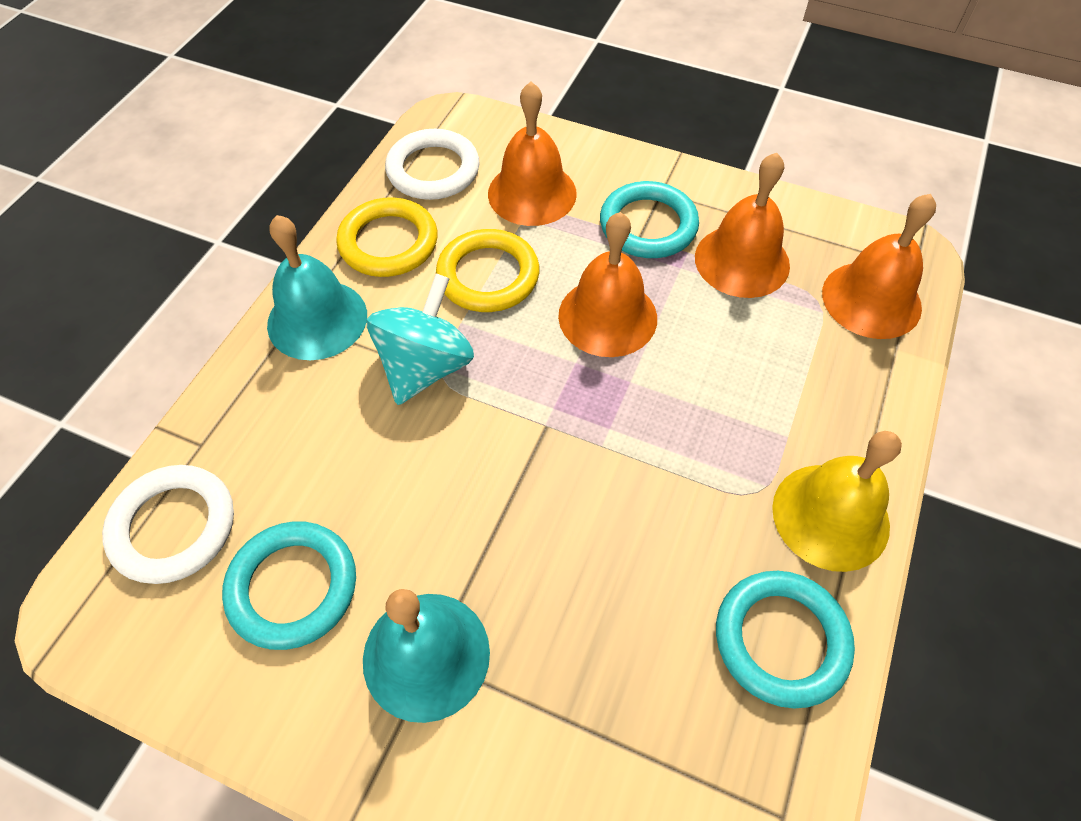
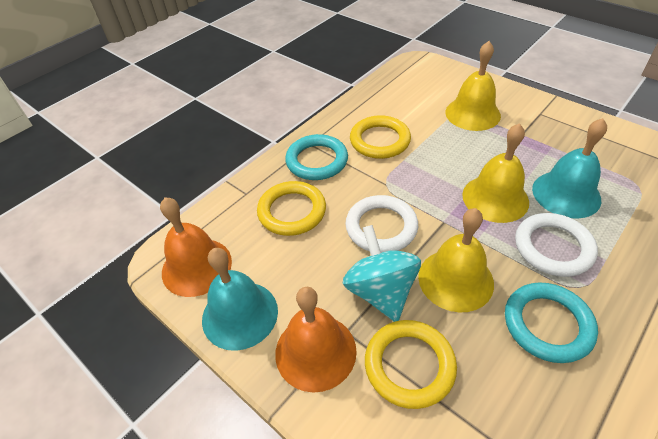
orange bell: [488,82,577,226] [558,212,657,357] [695,153,790,298] [822,194,936,339] = 4 -> [160,197,232,297] [275,287,357,393] = 2
turquoise ring: [222,521,356,650] [600,181,699,258] [716,571,855,708] = 3 -> [285,134,348,180] [505,282,598,363] = 2
yellow bell: [772,431,902,572] = 1 -> [418,208,494,312] [445,41,501,131] [462,123,529,223] = 3
yellow ring: [336,197,438,277] [436,229,539,312] = 2 -> [257,181,326,236] [350,115,411,159] [365,320,457,409] = 3

